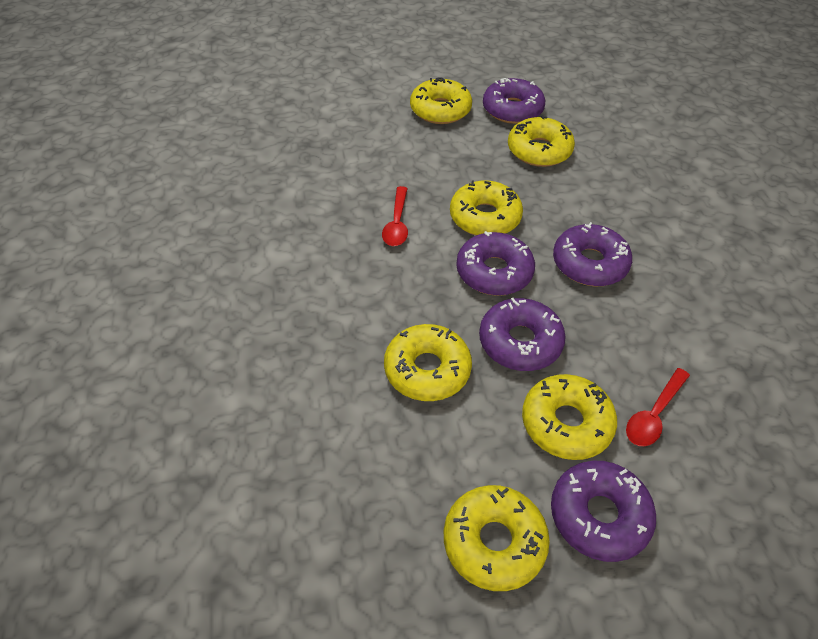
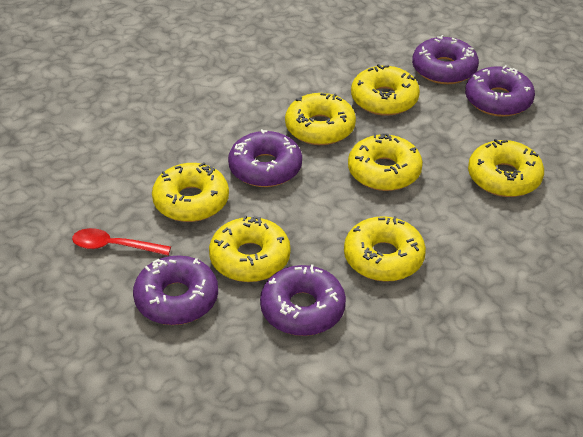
red spoon: [382,186,408,246] [626,368,690,446] = 2 -> [72,228,171,255] = 1
yellow donut: [384,324,472,401] [410,78,472,124] [444,485,550,591] [450,180,523,235] [508,115,575,167] [522,374,617,460] = 6 -> [152,162,229,222] [209,216,291,282] [285,93,356,145] [344,216,426,282] [348,133,423,191] [351,64,420,116] [468,139,544,197] = 7

